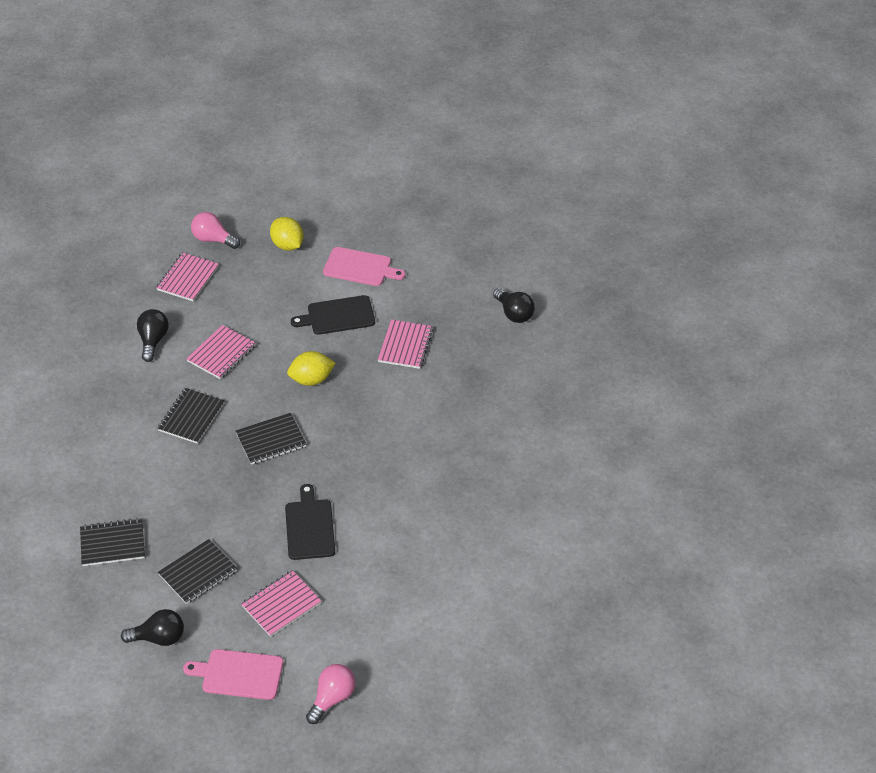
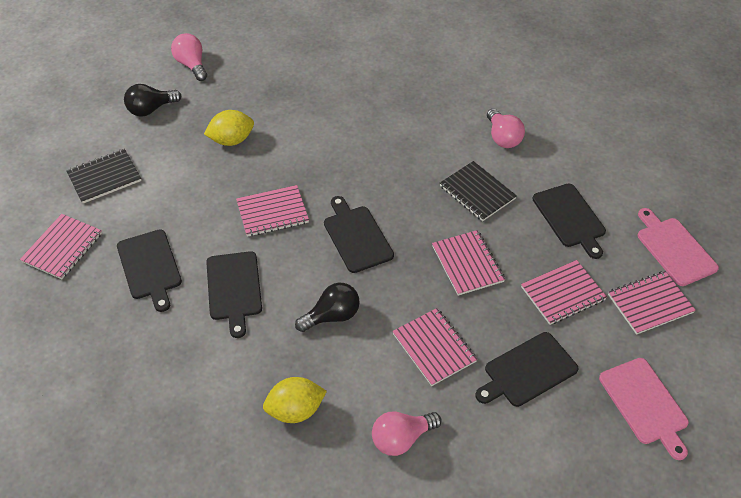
black cutting board: [285,484,335,560] [291,295,375,335] = 2 -> [117,229,182,312] [206,251,262,338] [324,196,394,273] [475,332,578,407] [533,183,606,259] = 5
black light bulb: [121,609,184,646] [137,309,169,362] [493,288,535,323] = 3 -> [124,84,181,117] [295,283,360,332] = 2
black notebook: [80,518,145,566] [157,388,225,444] [158,539,237,604] [236,413,306,465] = 4 -> [66,149,141,203] [440,161,517,221] = 2
pink light bulb: [191,212,240,249] [306,664,355,724] = 2 -> [171,33,207,81] [372,411,441,456] [487,108,525,148] = 3
pink notebook: [156,252,219,301] [186,325,256,379] [241,570,322,637] [378,319,433,369] = 4 -> [20,214,102,279] [236,185,309,237] [392,308,477,386] [432,230,505,296] [521,260,607,325] [608,271,696,335] = 6

